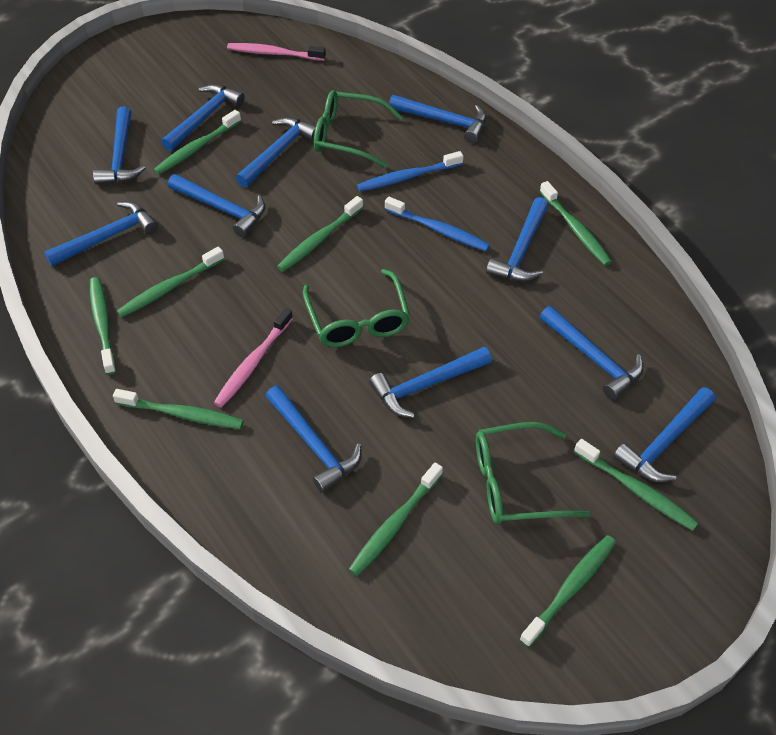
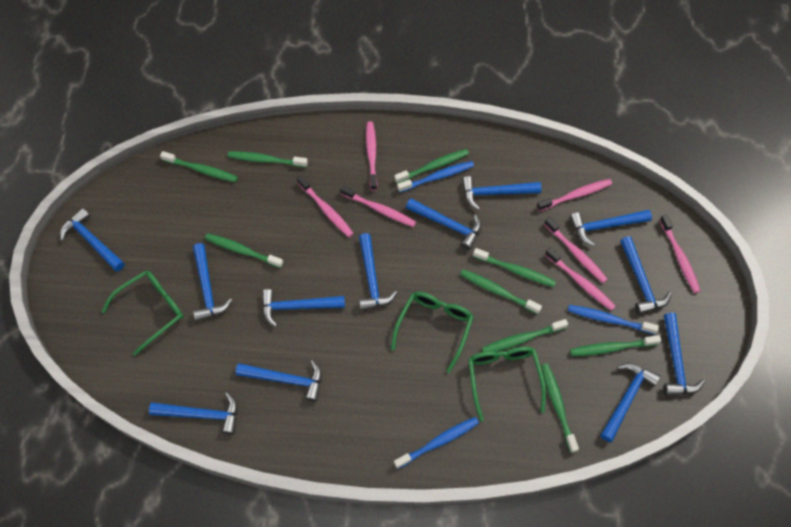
blue hammer: [44,201,158,266] [93,107,146,185] [161,84,245,151] [168,174,266,237] [236,117,316,187] [265,386,362,493] [369,347,492,418] [389,95,487,143] [486,197,549,281] [540,306,644,400] [613,387,715,482] = 11 -> [60,208,125,271] [149,392,238,435] [193,243,232,322] [236,360,322,402] [262,289,345,327] [359,233,397,311] [406,198,481,250] [462,176,541,210] [570,210,652,246] [600,363,661,442] [620,236,672,314] [664,313,705,396] = 12
blue toothbrush: [357,151,463,192] [385,197,490,251] = 2 -> [394,417,479,469] [397,161,474,193] [568,305,659,334] = 3
pink toothbrush: [214,307,293,408] [227,43,326,61] = 2 -> [297,176,354,237] [340,185,416,227] [366,122,377,191] [537,179,612,211] [544,217,608,283] [545,248,616,311] [660,215,700,293] = 7

